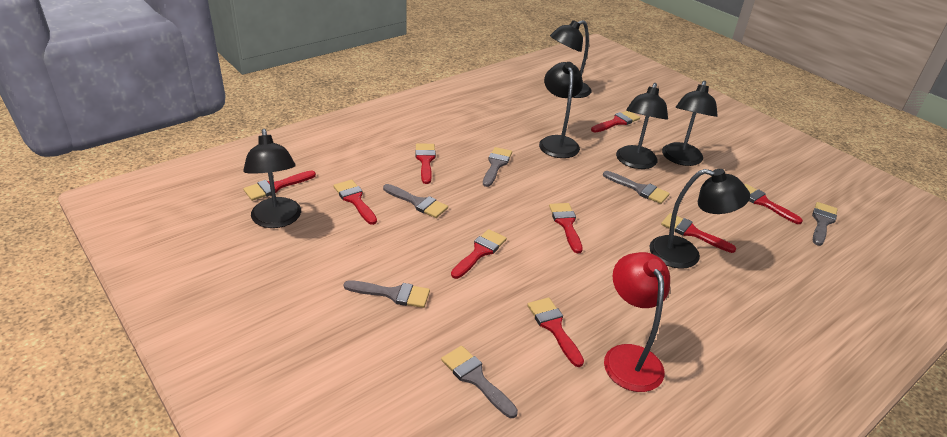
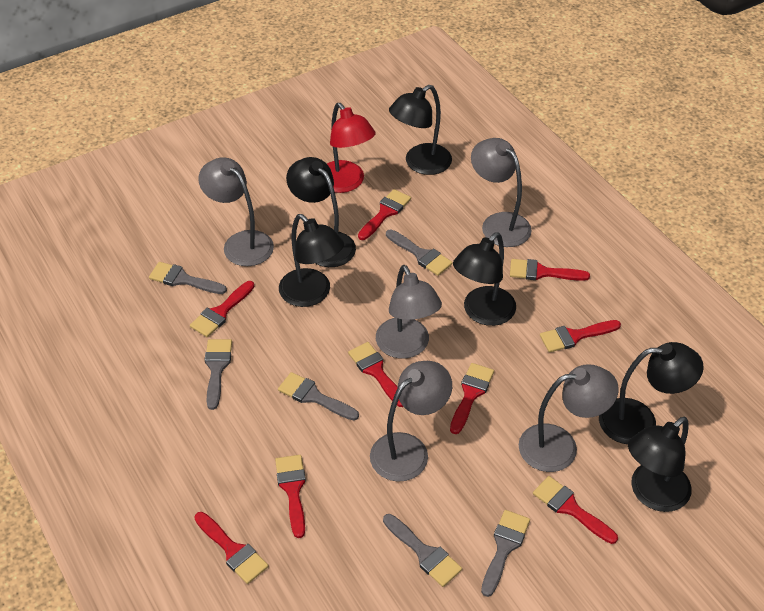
grey lamp: none = 0 -> [198,157,274,266] [370,361,452,482] [376,265,442,359] [471,138,532,247] [519,364,619,472] = 5

